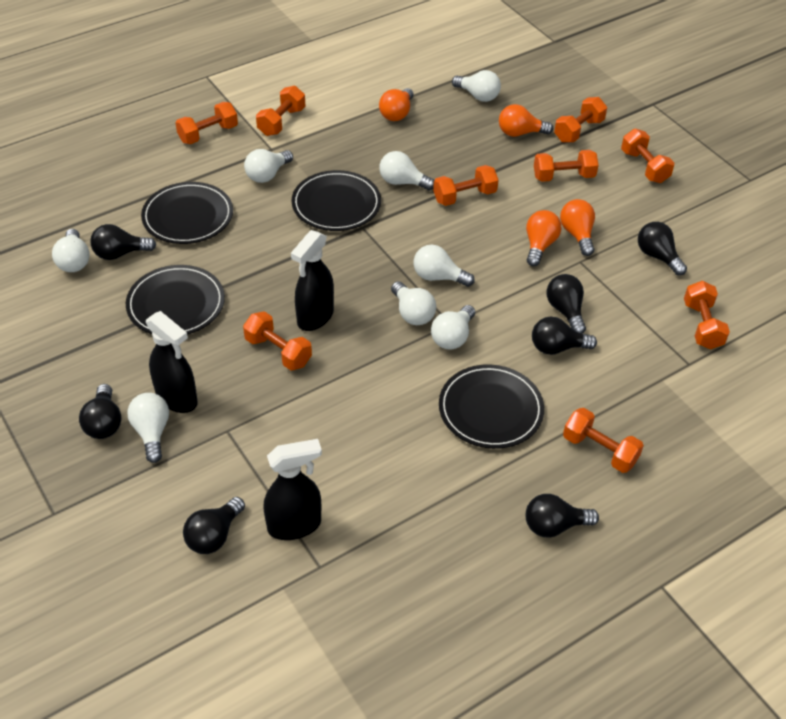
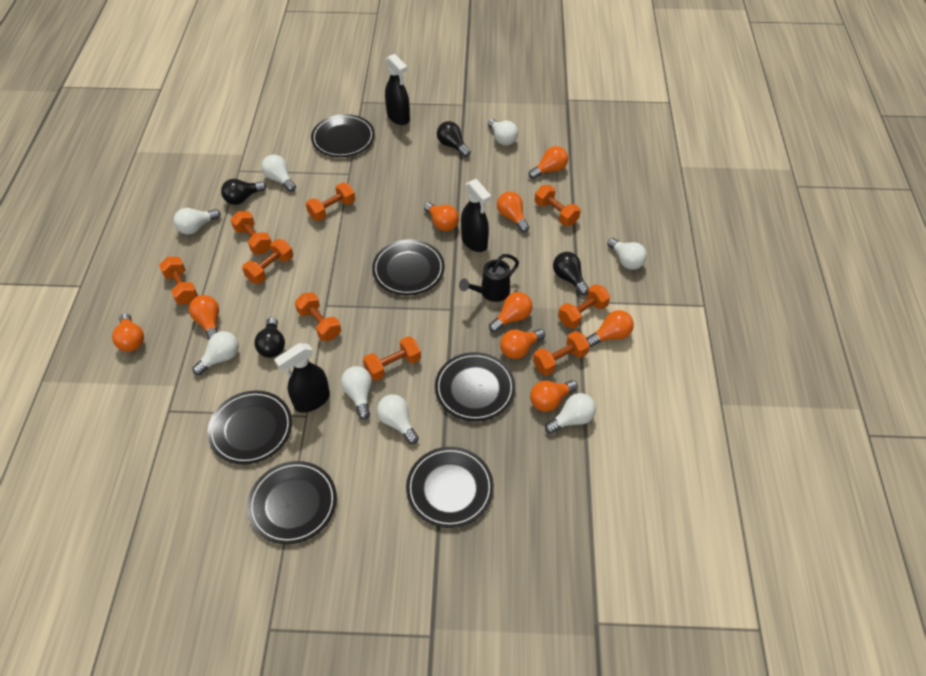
black light bulb: [79,384,121,439] [90,224,156,260] [183,497,245,554] [526,494,599,538] [532,317,597,355] [547,274,586,334] [638,222,687,275] = 7 -> [221,179,266,205] [254,317,285,358] [437,121,471,157] [553,252,589,295] = 4
black plate: [126,265,225,335] [141,182,233,244] [291,170,381,231] [439,364,544,449] = 4 -> [208,390,292,465] [247,461,337,544] [311,114,375,157] [372,239,445,296] [406,447,494,528] [435,352,515,421] = 6
black watering can: none = 0 -> [459,254,519,302] = 1
orange light bulb: [379,88,414,121] [499,104,553,137] [526,210,561,266] [560,199,595,256] = 4 -> [112,313,144,352] [189,295,219,339] [424,202,459,231] [489,292,533,332] [497,191,529,233] [500,329,545,359] [529,146,568,179] [530,380,578,412] [586,310,634,347] = 9

